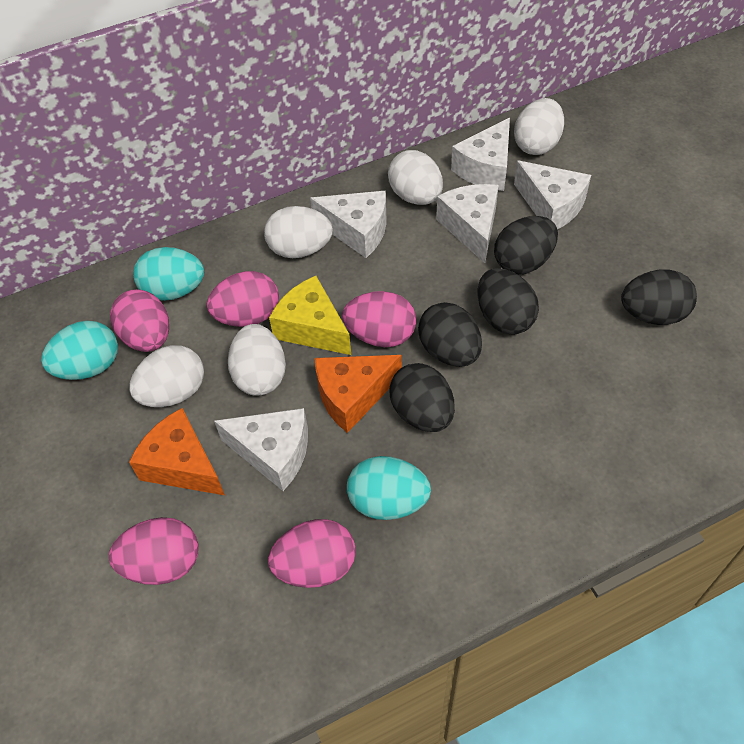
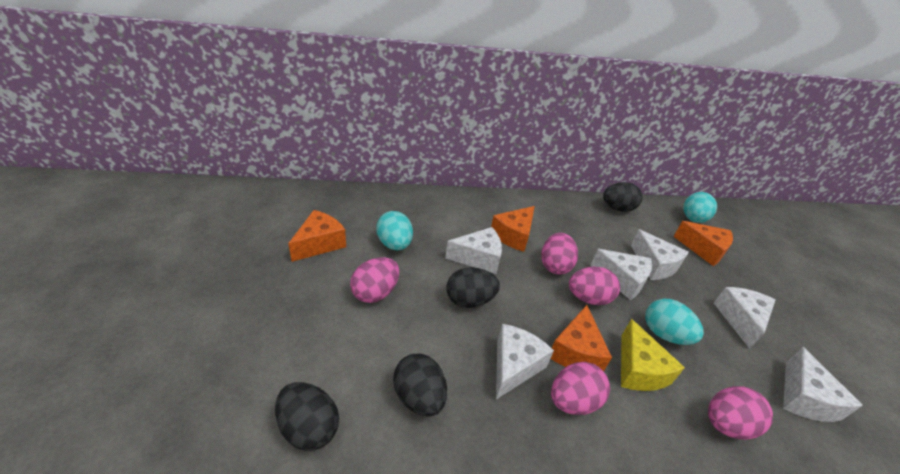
black egg: [389,363,455,432] [418,302,482,367] [478,268,539,335] [494,216,558,275] [621,269,697,325] = 5 -> [275,382,339,451] [393,353,447,417] [446,267,500,308] [603,182,643,212] = 4
orange cheese: [129,408,225,495] [315,355,402,433] = 2 -> [288,210,346,262] [491,206,535,252] [551,305,612,371] [673,221,733,266] = 4
white cheese: [214,408,308,491] [310,191,387,258] [436,184,499,263] [451,118,510,191] [514,160,591,229] = 5 -> [445,227,502,274] [496,324,554,399] [591,249,652,300] [631,229,689,280] [714,287,775,349] [783,347,863,422] = 6
white egg: [129,345,204,407] [228,324,286,396] [264,206,333,258] [388,150,443,205] [514,98,564,155] = 5 -> none = 0

